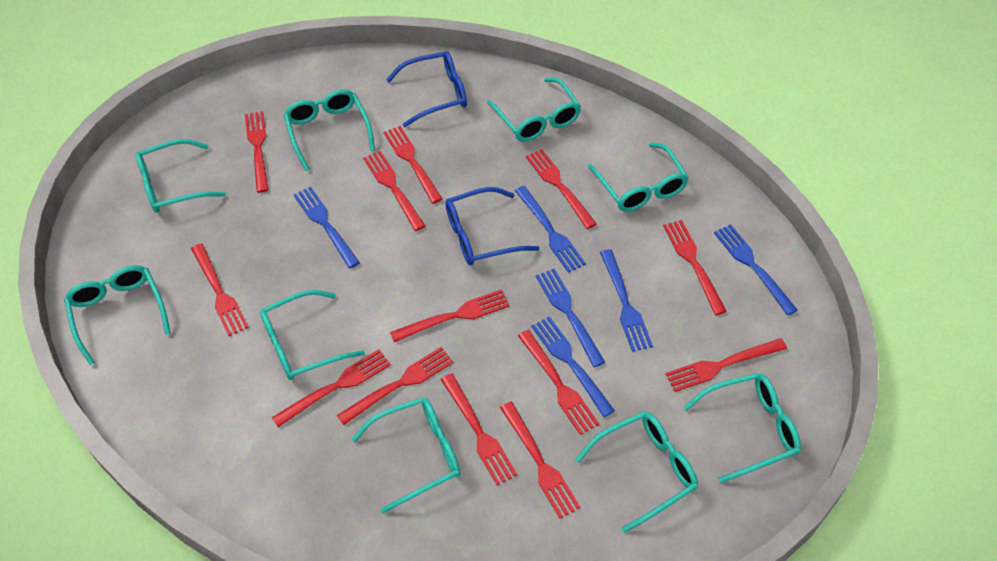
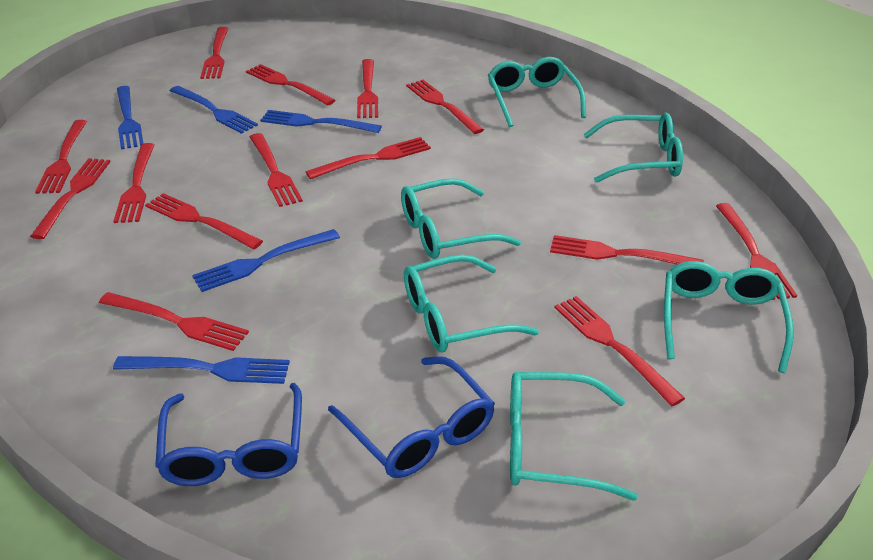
blue fork: [294,187,360,268] [515,186,586,273] [531,316,615,417] [536,269,605,367] [600,249,653,352] [714,224,798,316] = 6 -> [113,356,290,384] [117,86,144,150] [170,86,258,134] [192,229,340,292] [260,110,382,133] = 5
red fork: [191,243,249,336] [245,111,269,193] [272,349,391,427] [337,347,453,425] [363,151,425,231] [383,126,442,204] [390,289,510,342] [441,373,517,485] [500,402,580,518] [518,330,599,435] [526,149,597,229] [663,220,727,315] [665,338,787,392] = 13 -> [30,158,111,239] [35,120,87,194] [99,292,249,351] [113,143,154,223] [145,193,263,250] [200,27,229,79] [246,64,335,106] [250,133,303,207] [306,137,431,179] [357,59,378,118] [406,80,484,134] [550,235,704,265] [554,296,685,406] [716,203,797,300] = 14
turquoise glasses: [64,265,171,365] [135,139,226,213] [260,290,365,380] [284,89,375,171] [351,397,461,513] [487,77,581,142] [575,411,698,533] [588,143,689,212] [683,373,801,483] = 9 -> [401,178,521,259] [404,255,539,352] [488,57,586,127] [510,372,638,501] [583,112,683,183] [664,261,794,373] = 6

